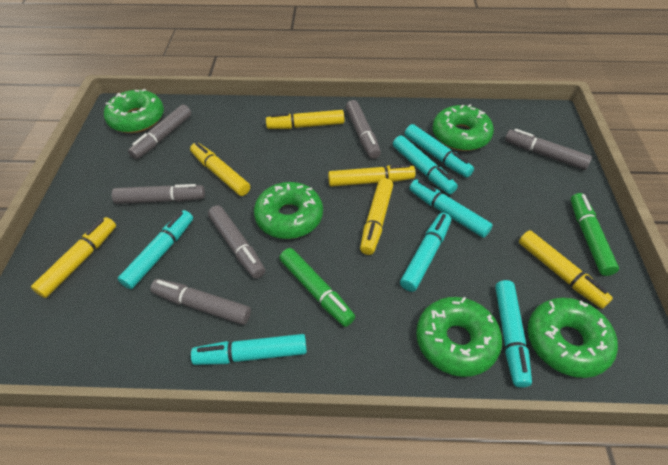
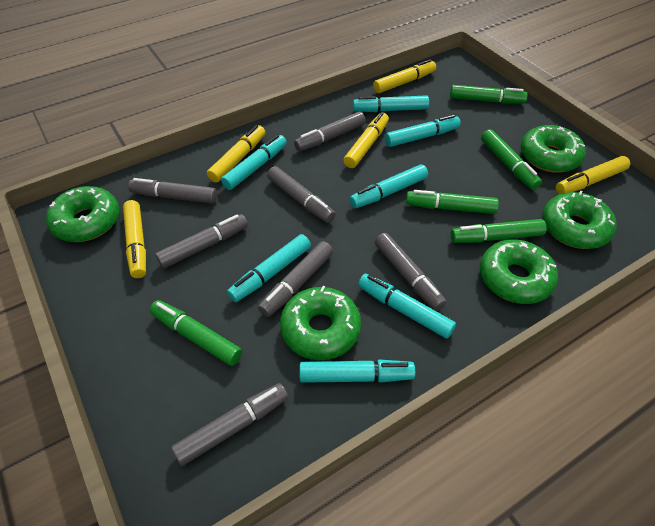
green marker: [279,248,355,327] [571,193,619,276] = 2 -> [150,300,242,366] [406,190,499,214] [450,85,528,104] [451,219,547,243] [481,129,542,190] = 5
grey marker: [112,184,205,204] [128,105,191,159] [150,279,251,325] [208,205,265,279] [346,100,381,159] [505,129,592,170] = 6 -> [128,178,217,204] [155,214,248,269] [172,383,288,466] [258,241,333,317] [267,166,336,223] [294,111,366,151] [375,233,447,311] = 7
yellow marker: [31,217,116,298] [190,142,250,196] [266,110,344,129] [328,164,416,187] [360,178,393,255] [519,230,613,309] = 6 -> [123,200,146,278] [207,125,265,182] [343,112,389,168] [373,59,436,93] [555,156,630,194] = 5

